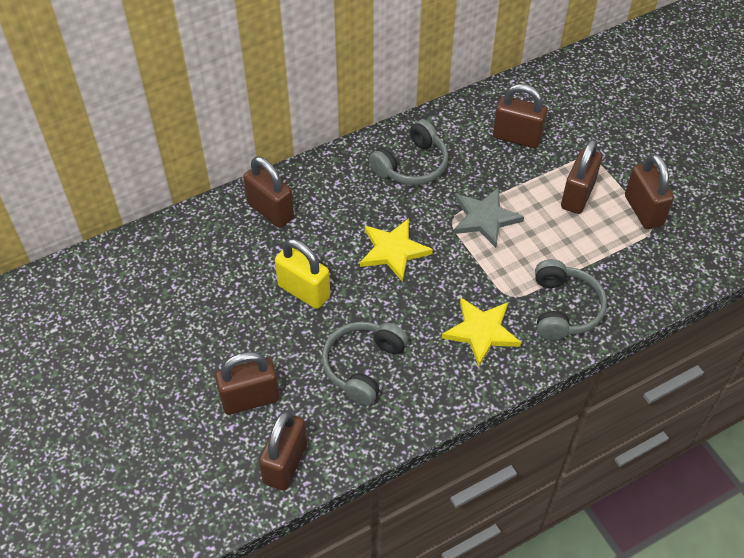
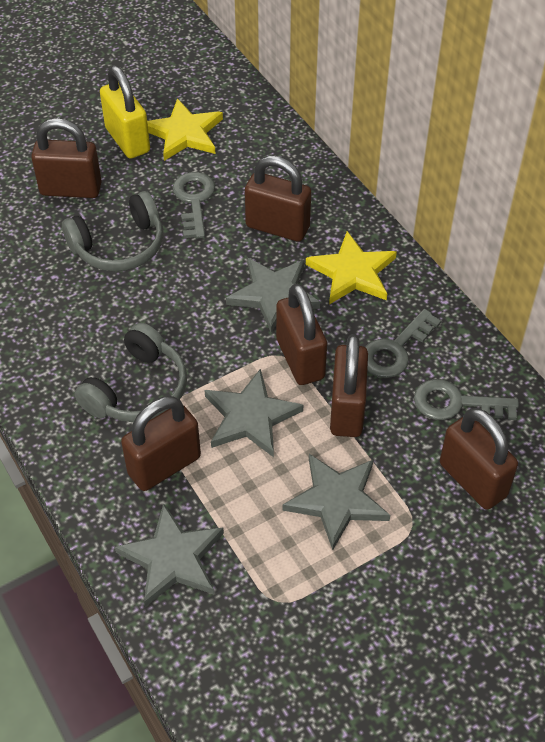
grey headphones: [322,322,408,405] [369,120,448,185] [535,259,607,340] = 3 -> [62,191,163,271] [74,323,187,422] = 2
grey key: none = 0 -> [173,172,215,239] [365,309,441,378] [414,379,519,420] = 3
grey star: [453,187,524,248] = 1 -> [115,503,224,607] [204,369,303,457] [226,258,320,333] [282,454,390,550] = 4

